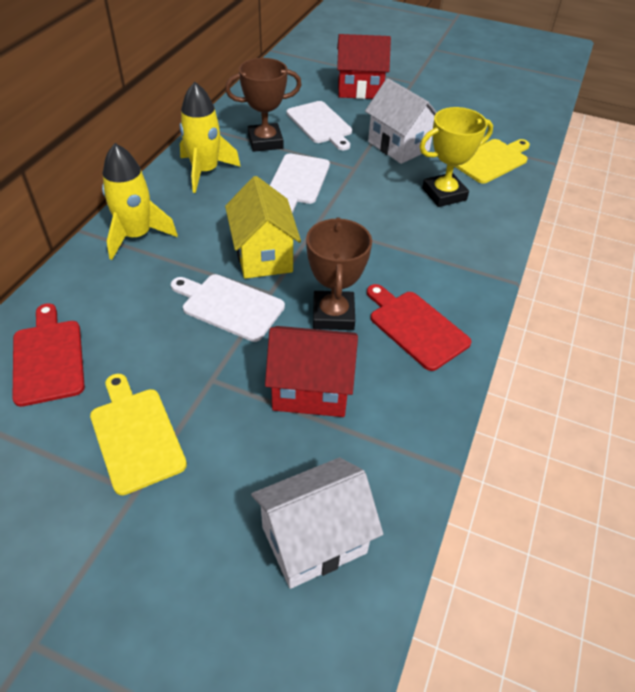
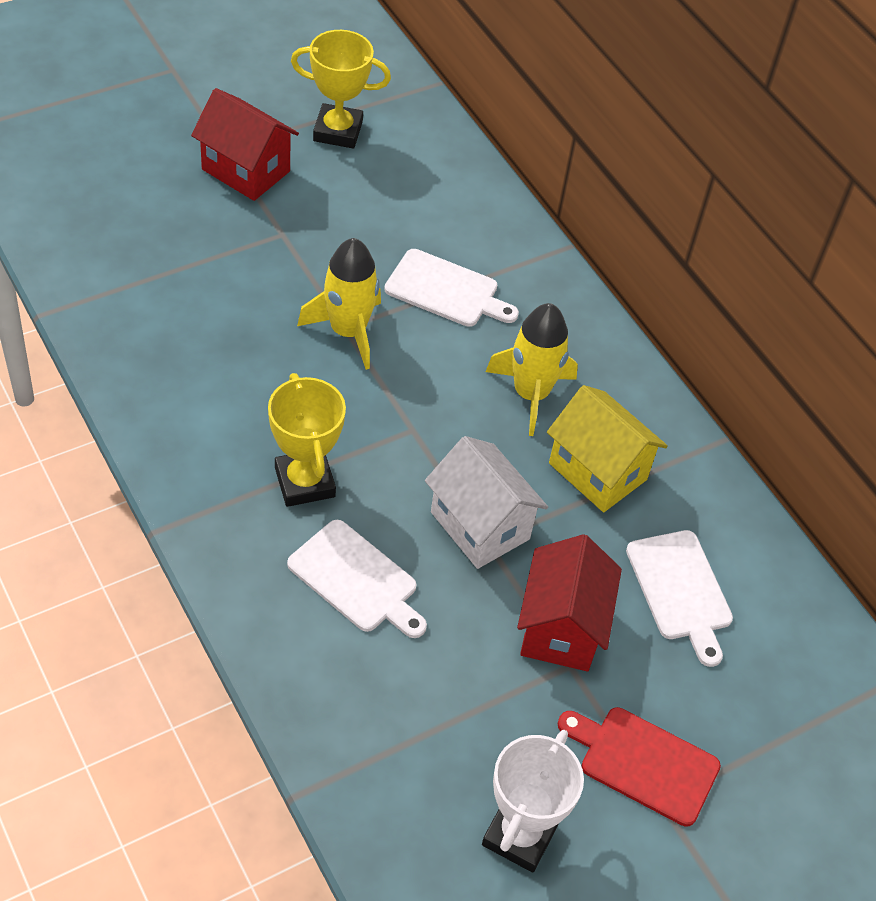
brown trophy: [225,58,302,152] [306,217,372,330] = 2 -> none = 0
red cutting board: [12,303,85,407] [367,284,472,371] = 2 -> [557,707,721,827] = 1
white house: [251,457,383,589] [365,78,437,164] = 2 -> [425,436,548,569] = 1
white trophy: none = 0 -> [482,730,584,873] = 1
yellow cutting board: [90,374,187,495] [454,139,530,183] = 2 -> none = 0
yellow trophy: [419,107,493,207] = 1 -> [268,373,346,507] [291,30,391,149] = 2

